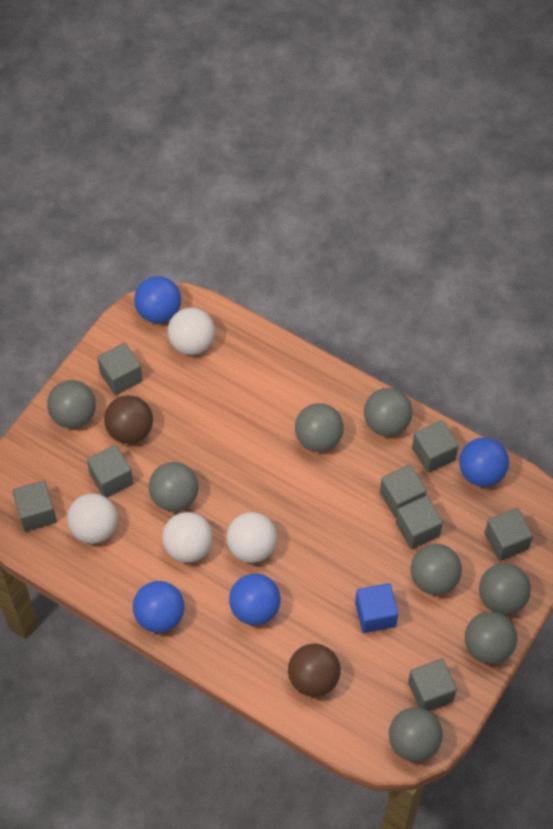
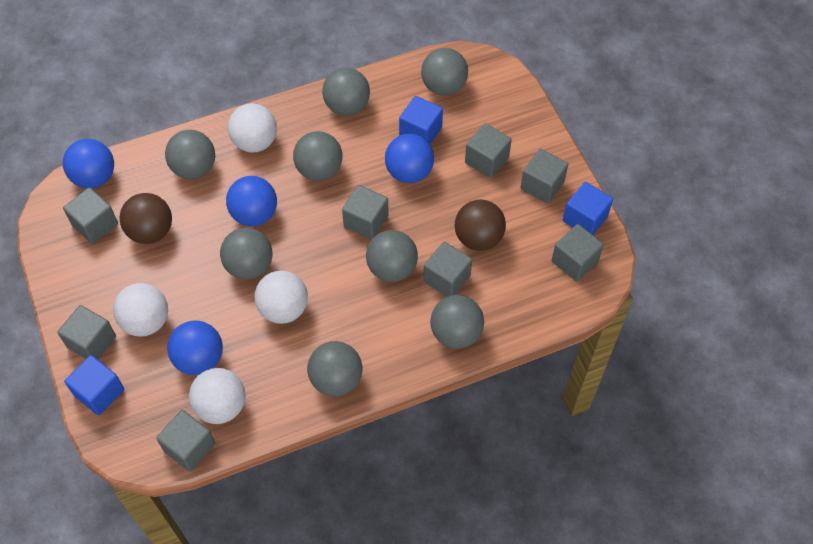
blue cube: [355,583,398,633] = 1 -> [64,355,124,415] [399,96,443,144] [563,182,613,235] = 3

